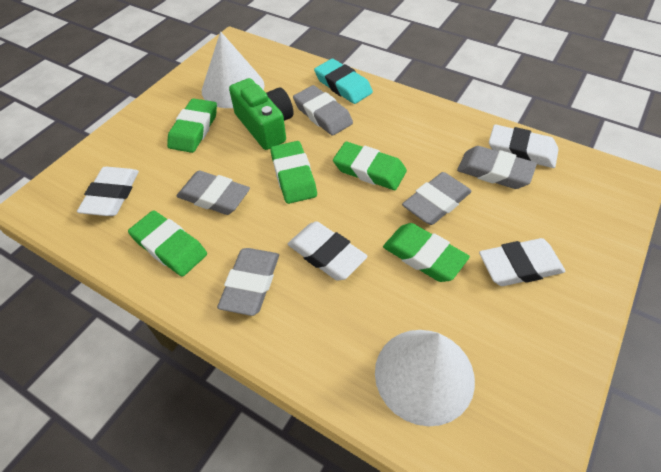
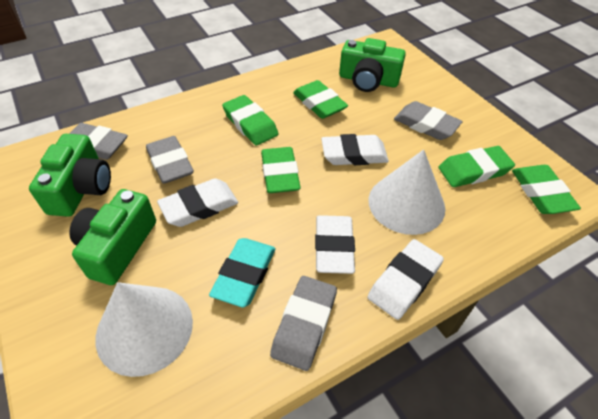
green camera: [229,78,294,150] = 1 -> [29,134,111,217] [69,189,156,285] [339,38,406,92] = 3
grey eraser: [177,170,250,215] [217,248,279,316] [293,85,353,136] [402,172,472,225] [457,146,537,189] = 5 -> [69,123,128,160] [146,136,194,184] [270,276,337,371] [394,101,463,140] = 4

